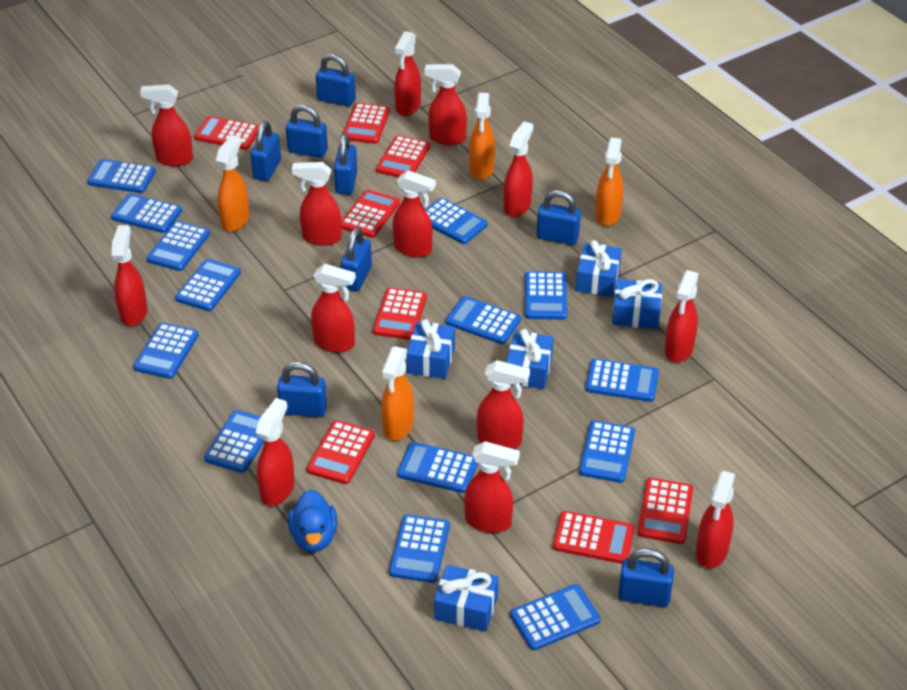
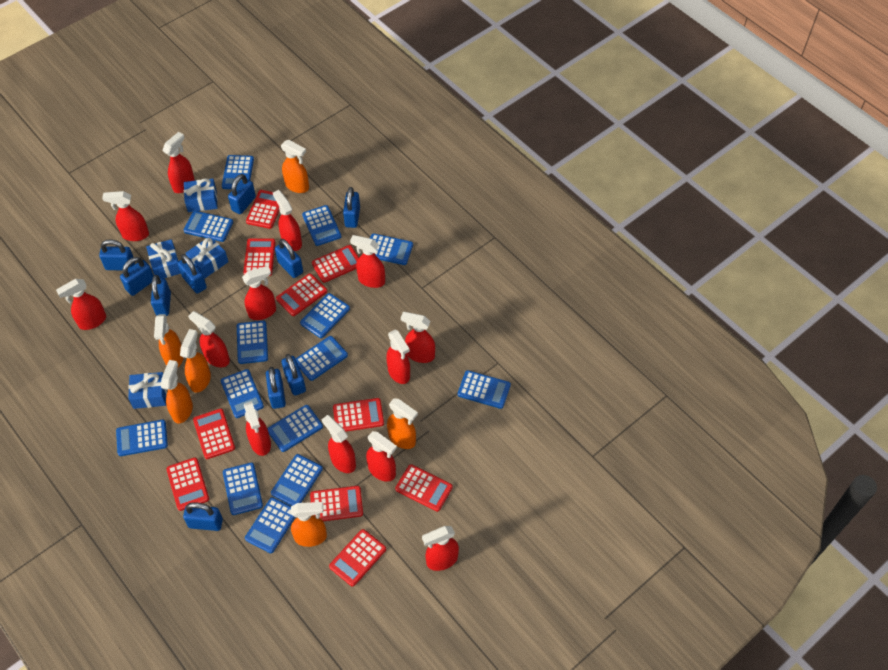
blue duck: [288,490,337,552] = 1 -> none = 0
blue gift: [407,319,455,379] [434,565,499,632] [506,329,554,389] [576,240,622,297] [612,279,662,329] = 5 -> [128,372,167,409] [146,239,181,279] [184,178,218,212] [186,236,228,279] = 4
blue padlock: [250,121,281,181] [277,362,327,417] [286,105,328,158] [316,54,356,106] [334,134,357,194] [341,227,372,291] [537,190,581,245] [618,548,674,607] = 8 -> [99,239,135,270] [120,257,154,296] [151,275,171,316] [178,254,207,294] [183,502,223,531] [228,174,256,214] [266,367,286,409] [275,239,303,278] [281,354,306,396] [343,187,360,228] = 10
orange spray bottle: [216,135,250,232] [381,346,414,441] [469,93,495,180] [595,137,623,226] = 4 -> [154,314,184,367] [161,360,193,423] [180,329,211,393] [281,140,309,193] [291,502,327,547] [387,399,418,449] = 6
red calculator: [194,116,259,150] [307,420,375,484] [341,189,400,238] [342,103,390,144] [373,287,427,340] [376,135,430,178] [553,511,635,564] [637,478,693,544] = 8 -> [166,457,209,511] [193,408,235,459] [243,238,275,276] [246,190,285,229] [276,274,327,316] [310,486,363,521] [312,245,359,283] [329,529,386,587] [333,398,384,432] [395,464,453,512] = 10

